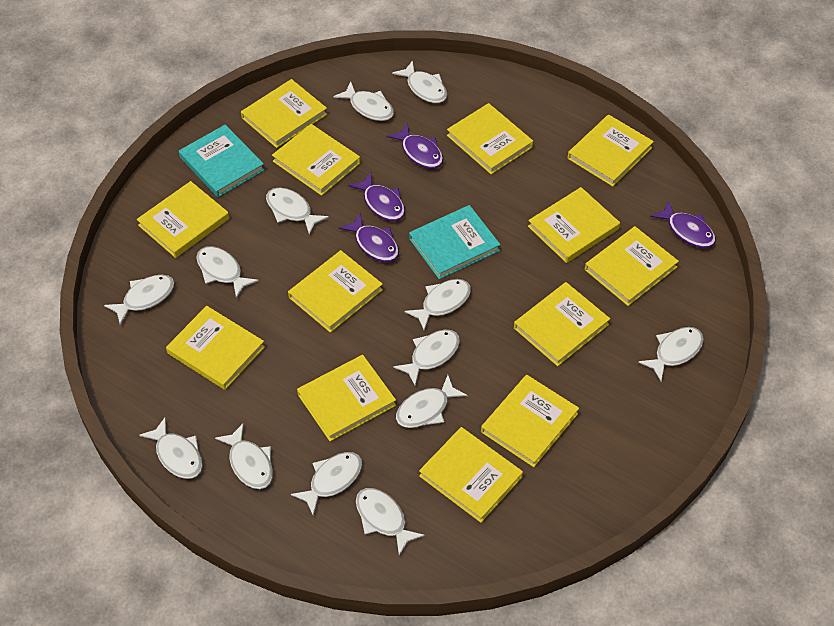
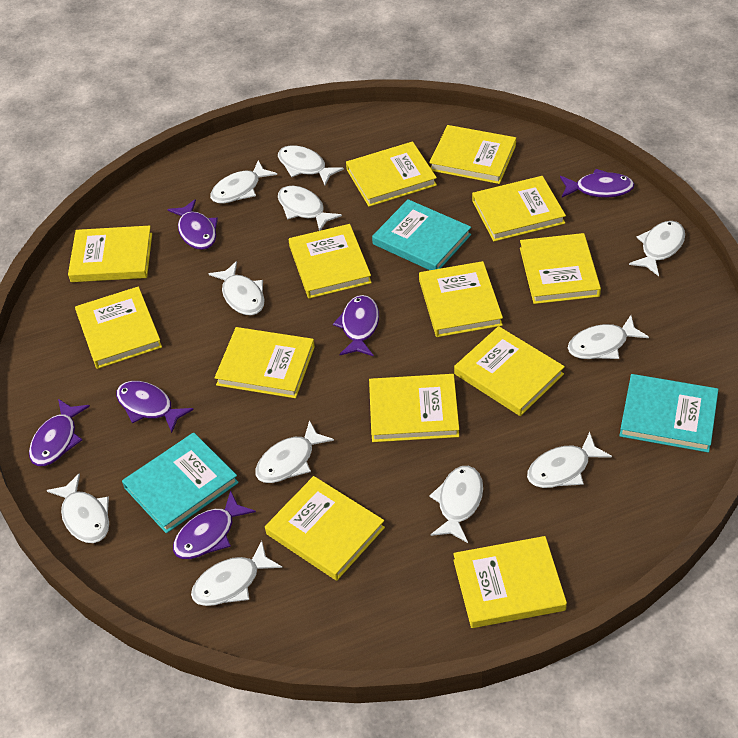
purple fish: [339,213,399,262] [349,173,405,221] [387,123,443,169] [650,200,716,248] = 4 -> [29,399,90,466] [116,381,194,433] [167,199,218,250] [173,490,256,559] [333,295,379,356] [560,169,635,198] = 6
turquoise book: [179,125,265,197] [409,205,500,279] = 2 -> [122,432,239,533] [372,199,471,270] [619,374,719,453] = 3
white fish: [104,274,174,325] [139,417,203,479] [196,246,258,298] [215,423,273,489] [266,188,329,235] [291,452,362,516] [334,82,394,121] [356,488,425,555] [392,60,447,103] [393,330,460,385] [396,375,467,428] [404,279,471,330] [638,327,704,381] = 13 -> [47,473,109,543] [191,541,282,606] [209,261,264,315] [210,160,277,204] [255,420,334,483] [278,145,344,185] [278,186,342,231] [429,466,483,543] [527,432,612,488] [568,315,649,359] [629,221,685,276] = 11

